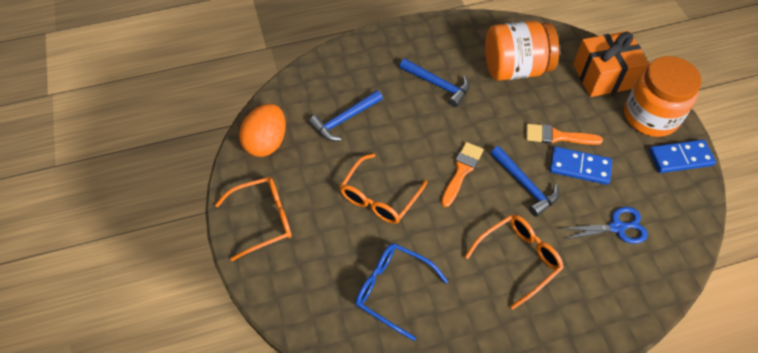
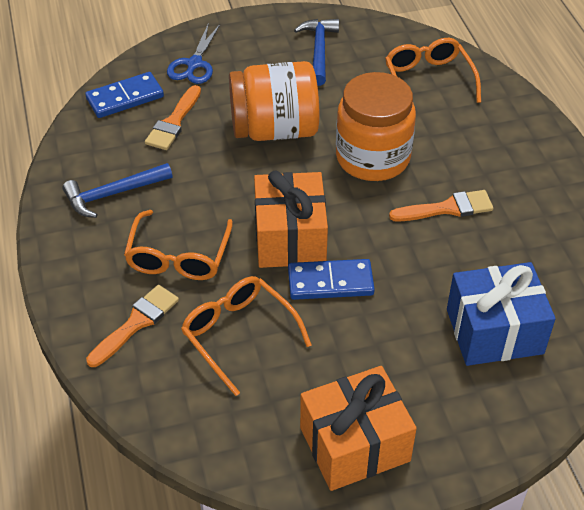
blue gift: none = 0 -> [447,262,556,366] = 1
blue glasses: [355,243,448,341] = 1 -> none = 0
blue hammer: [309,90,383,141] [400,59,470,107] [491,146,559,217] = 3 -> [62,163,172,218] [294,19,339,86] = 2
orange brush: [441,142,484,207] [526,124,603,145] = 2 -> [86,285,179,367] [145,85,201,150] [389,190,493,222] = 3
orange egg: [239,104,286,157] = 1 -> none = 0
orange gift: [573,31,649,97] = 1 -> [254,171,328,268] [300,366,417,491] = 2

